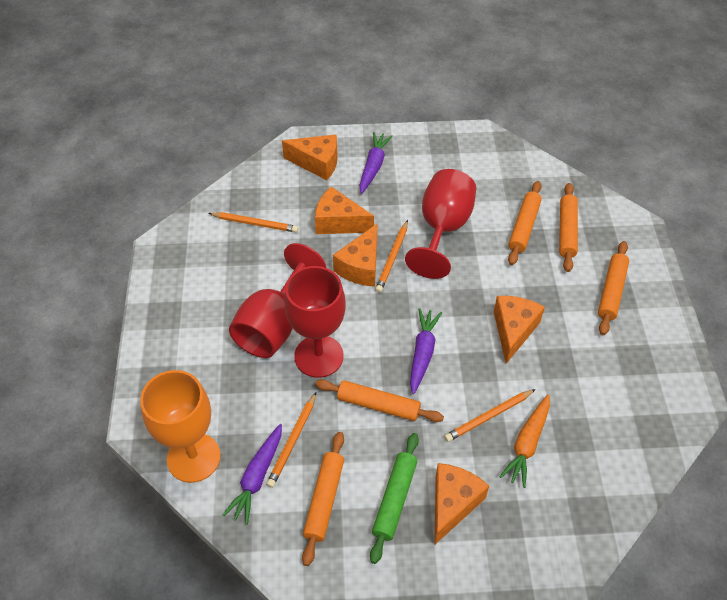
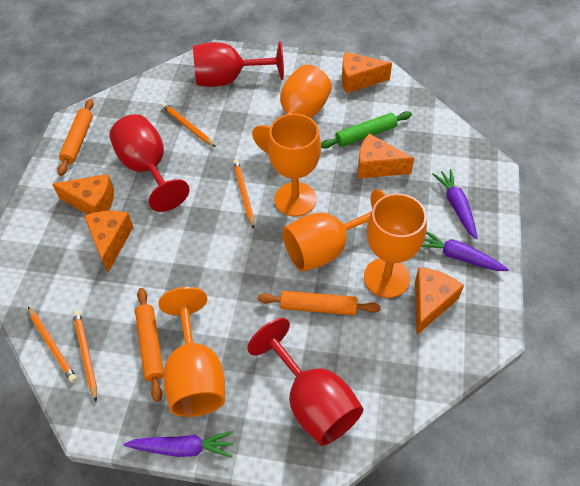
orange carrot: [499,394,550,488] = 1 -> none = 0
orange goblet: [140,370,221,483] = 1 -> [158,287,225,417] [252,65,332,153] [268,114,321,217] [282,189,386,272] [364,193,427,298] = 5
orange rolling pin: [302,432,344,566] [315,379,444,422] [508,181,542,265] [559,183,578,272] [598,241,629,335] = 5 -> [57,99,94,176] [135,288,164,402] [258,291,381,315] = 3

